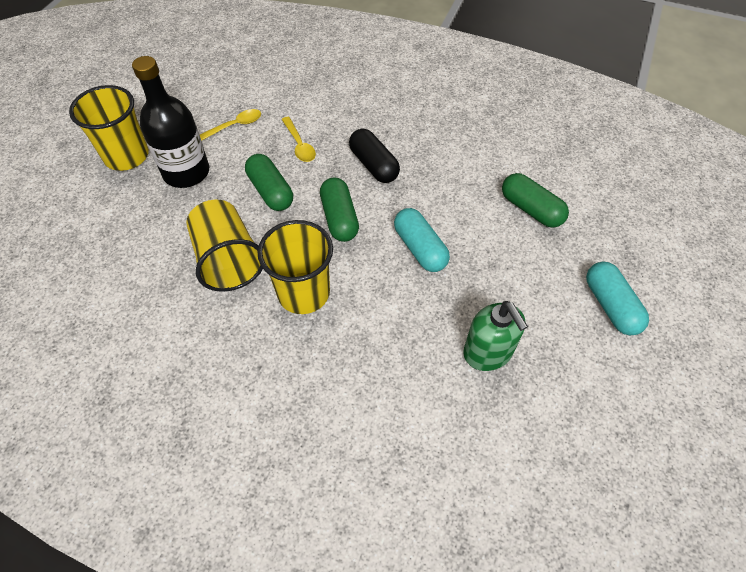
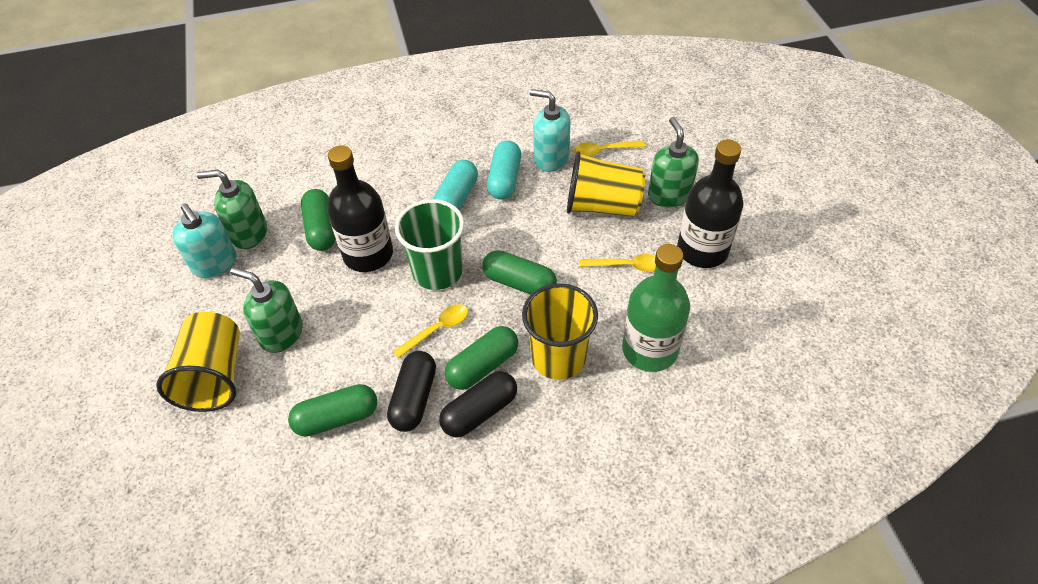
black bottle: [132,56,209,188] = 1 -> [327,145,393,272] [677,139,743,268] = 2
black capsule: [349,129,400,183] = 1 -> [387,351,436,432] [439,371,517,437] = 2
green bottle: none = 0 -> [622,244,690,372] = 1
green capsule: [245,154,293,211] [320,178,359,242] [502,173,569,228] = 3 -> [288,384,377,437] [301,189,336,251] [445,326,518,390] [482,250,557,295] = 4
green cup: none = 0 -> [395,199,464,290] = 1
green soap dispenser: [463,301,528,371] = 1 -> [197,170,267,249] [230,268,303,353] [648,117,699,208] = 3
turquoise soap dispenser: none = 0 -> [172,203,236,278] [530,89,570,172] = 2
yellow spoon: [200,109,261,141] [282,117,316,162] = 2 -> [393,304,468,358] [574,141,645,157] [580,254,656,272] = 3

